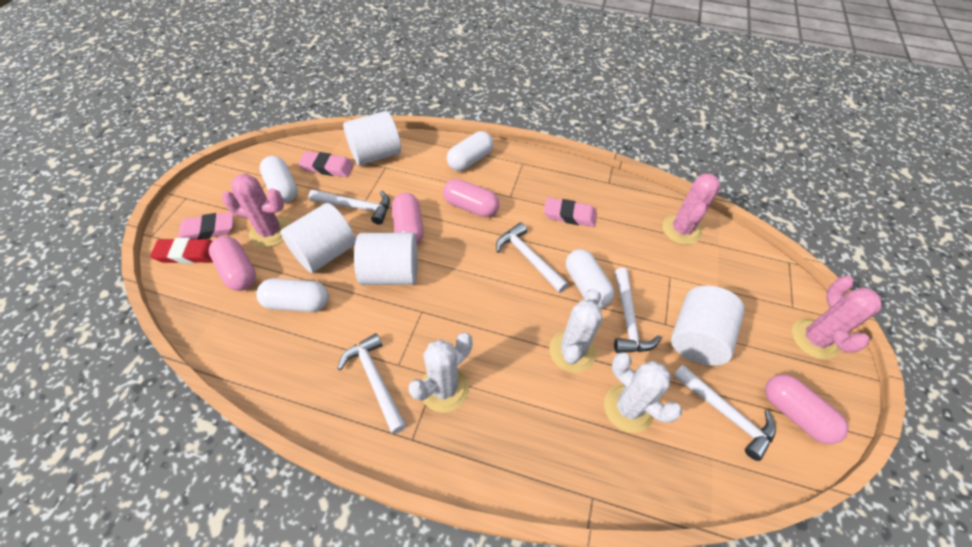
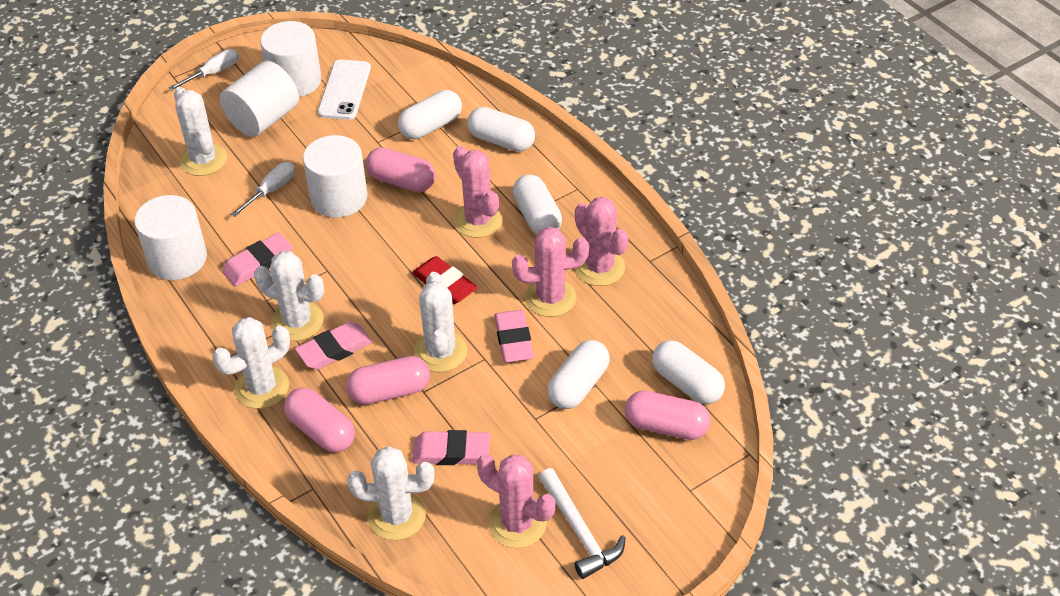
pink cactus: [222,174,290,247] [662,174,721,245] [792,276,882,360] = 3 -> [453,146,503,238] [477,454,555,548] [512,227,589,317] [574,197,628,286] = 4
pink eraser: [178,212,234,239] [298,151,354,177] [544,198,597,227] = 3 -> [222,232,292,287] [295,322,372,370] [412,430,490,465] [495,310,534,362] = 4
white cactus: [409,332,473,413] [549,289,603,372] [604,352,682,433] = 3 -> [174,87,227,176] [213,317,290,409] [254,251,324,341] [347,446,434,540] [414,272,467,372] = 5
white capsule: [256,278,329,312] [260,156,298,203] [447,131,493,171] [566,249,615,308] = 4 -> [398,90,462,139] [467,107,535,152] [513,174,562,234] [547,340,610,409] [652,340,725,404] = 5
white hammer: [309,189,390,225] [337,333,407,434] [496,222,569,293] [614,268,661,353] [673,364,776,461] = 5 -> [539,468,626,579] = 1
white phone: none = 0 -> [318,59,371,120] = 1
white screwdriver: none = 0 -> [169,49,239,91] [231,162,295,217] = 2

